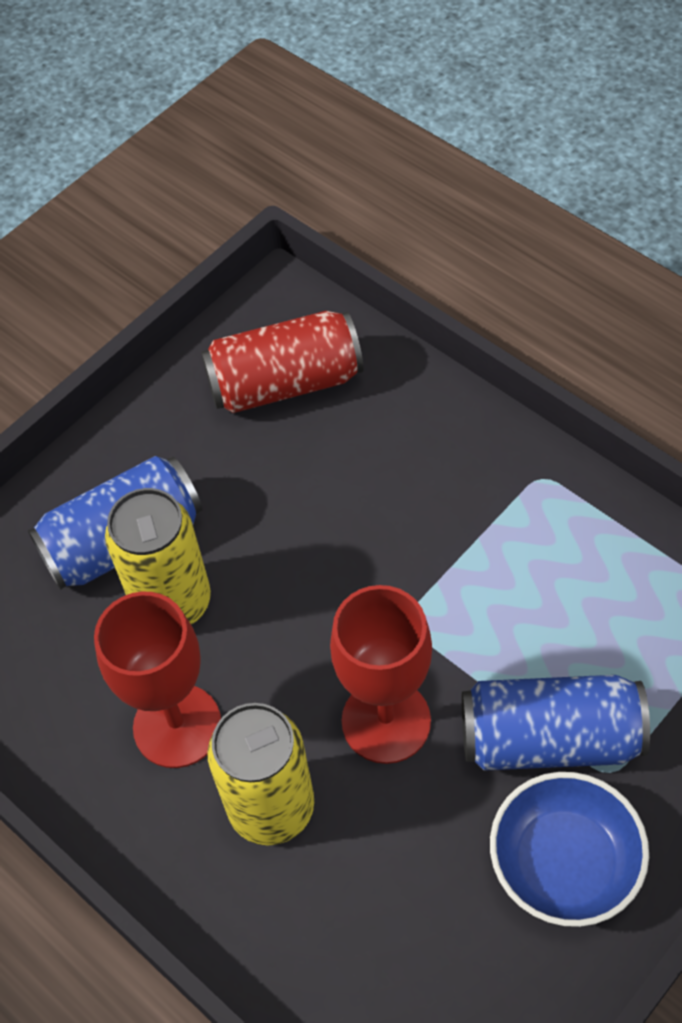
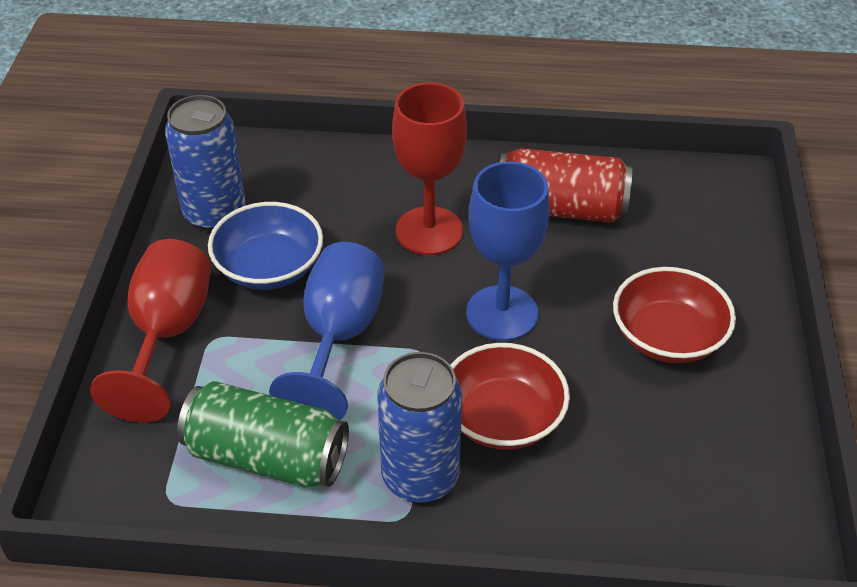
blue goblet: none = 0 -> [269,242,385,420] [466,161,550,341] = 2
green can: none = 0 -> [177,381,349,488] = 1
red bowl: none = 0 -> [451,343,570,450] [613,267,736,363] = 2
yellow can: [105,488,211,625] [207,703,314,846] = 2 -> none = 0

